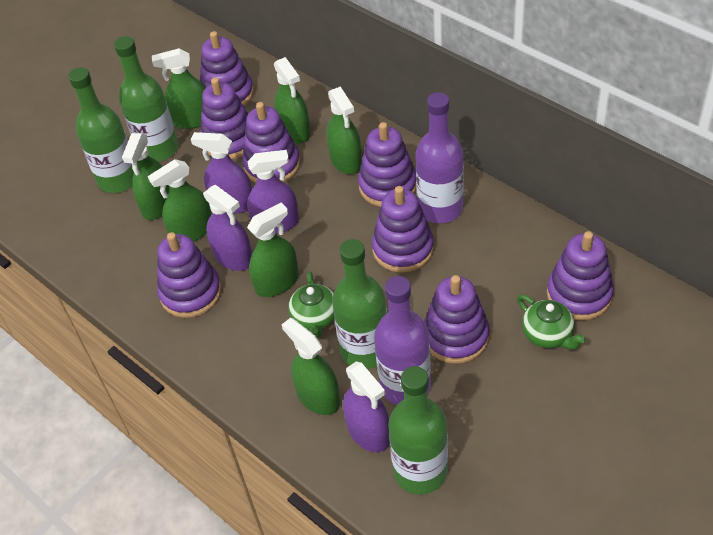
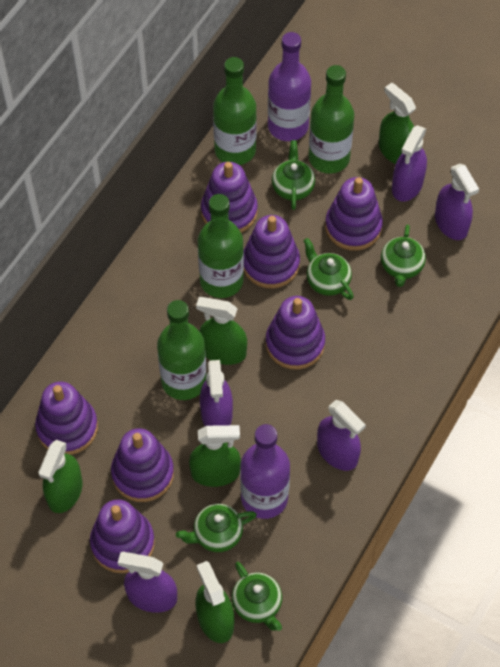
green spray bottle: [122,133,169,220] [148,159,212,242] [152,48,206,129] [247,203,299,297] [274,57,311,144] [282,318,340,415] [326,86,362,174] = 7 -> [38,440,82,513] [189,425,241,487] [195,561,234,643] [196,297,247,365] [379,83,416,164] = 5
green teapot: [288,271,334,338] [517,294,586,350] = 2 -> [176,504,257,552] [232,562,282,631] [272,140,315,210] [303,238,354,300] [381,225,426,287] = 5
purple spray bottle: [191,132,252,214] [203,185,252,271] [247,150,299,234] [343,362,390,452] = 4 -> [118,552,177,613] [200,360,233,426] [317,400,366,471] [392,125,427,201] [435,164,479,240] = 5
purple stacking toy: [157,232,222,318] [200,31,254,106] [200,78,248,159] [242,102,300,183] [358,122,417,207] [372,186,434,273] [424,275,490,364] [547,231,614,320] = 8 -> [35,382,98,455] [90,500,155,573] [111,428,174,502] [201,162,258,233] [243,215,300,289] [266,296,325,370] [325,177,383,251] = 7

